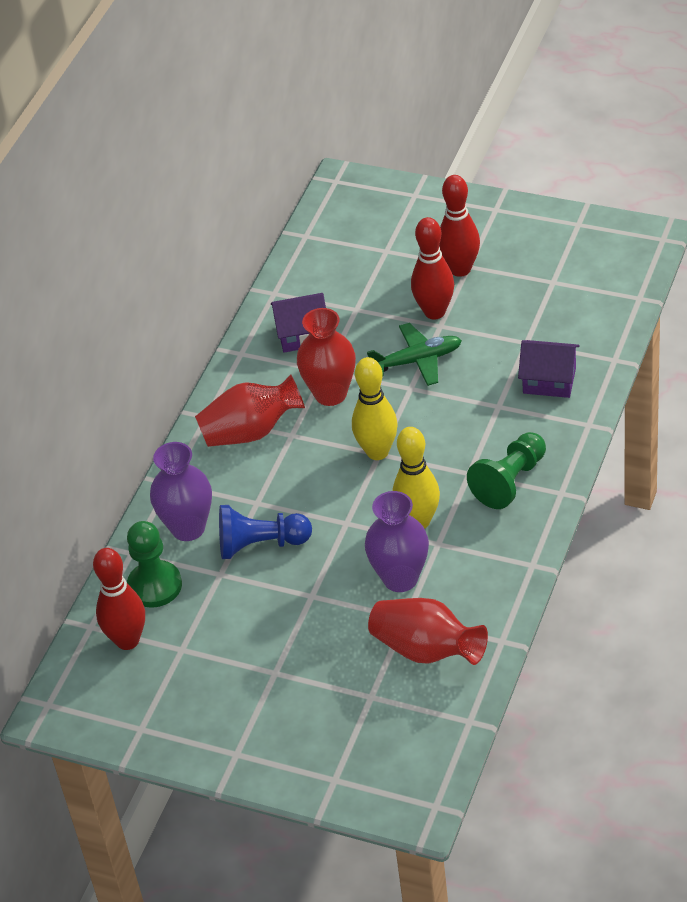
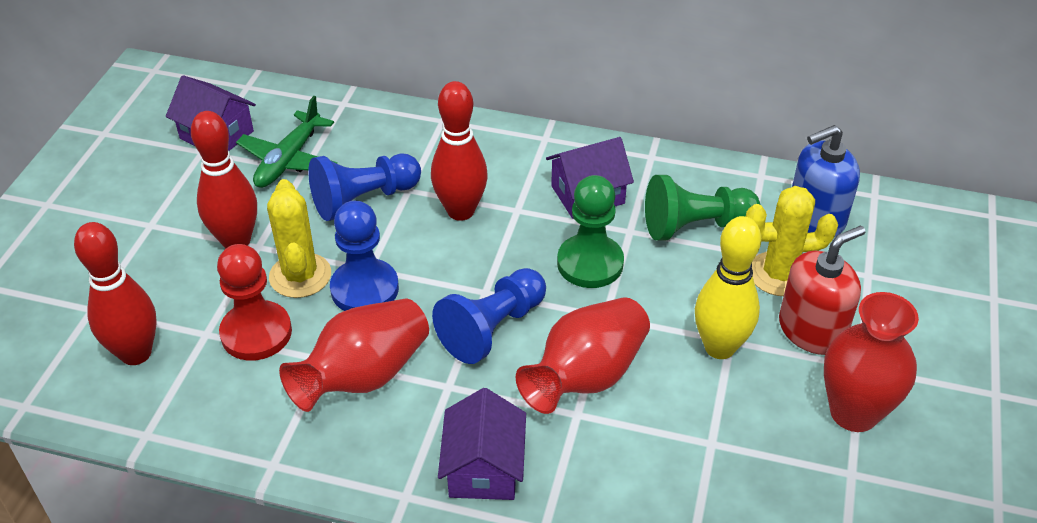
blue pawn: [219,505,312,559] = 1 -> [308,153,421,221] [330,200,399,311] [432,268,546,364] = 3
blue soap dispenser: none = 0 -> [792,125,860,237] = 1
purple house: [271,293,326,353] [518,340,580,398] = 2 -> [166,75,256,151] [438,388,526,500] [546,137,634,219] = 3
purple vase: [150,442,212,541] [365,491,429,592] = 2 -> none = 0
red pawn: none = 0 -> [217,244,292,361] = 1
red soap dispenser: none = 0 -> [779,225,865,355] = 1
yellow bowling pin: [352,357,398,460] [393,427,440,529] = 2 -> [695,216,761,359] = 1
yellow cactus: none = 0 -> [267,179,331,298] [746,186,838,296] = 2

